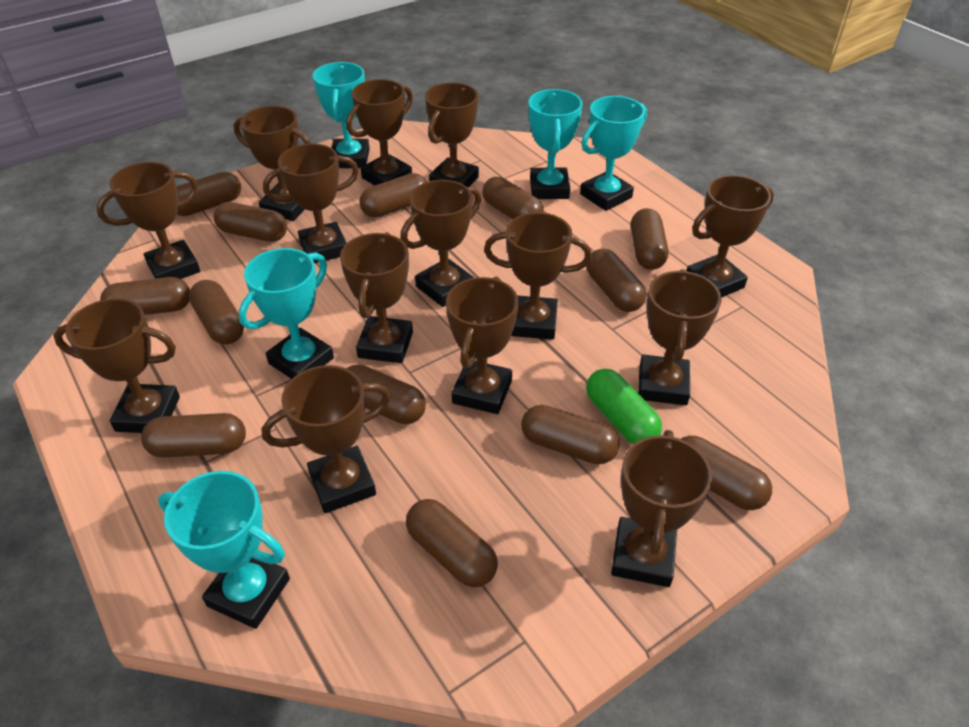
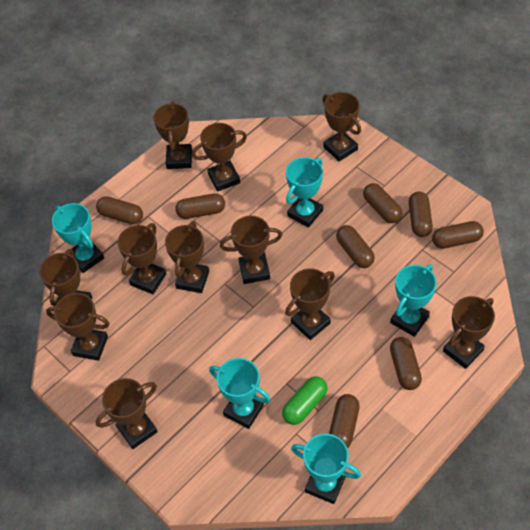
brown capsule: [100,277,190,315] [141,413,246,458] [177,172,241,216] [189,280,244,345] [214,202,287,242] [346,365,426,424] [360,173,427,218] [406,499,498,588] [482,177,544,219] [521,405,619,465] [586,248,646,312] [631,208,668,270] [681,436,772,510] = 13 -> [96,196,143,225] [175,193,225,219] [329,394,360,448] [336,225,375,268] [363,183,402,223] [390,337,422,390] [409,191,433,237] [432,221,484,249] = 8
brown trophy: [53,298,180,433] [96,162,200,279] [234,106,311,221] [262,365,390,513] [263,144,359,263] [340,232,413,363] [346,79,413,185] [401,180,481,307] [425,82,479,187] [446,276,519,414] [484,212,592,340] [611,430,712,587] [638,269,722,405] [687,175,774,297] = 14 -> [39,249,92,306] [46,293,110,361] [96,378,158,449] [118,223,166,294] [153,101,192,169] [165,222,209,293] [192,123,247,192] [220,216,282,284] [285,268,335,340] [322,92,361,161] [443,296,495,369] = 11

